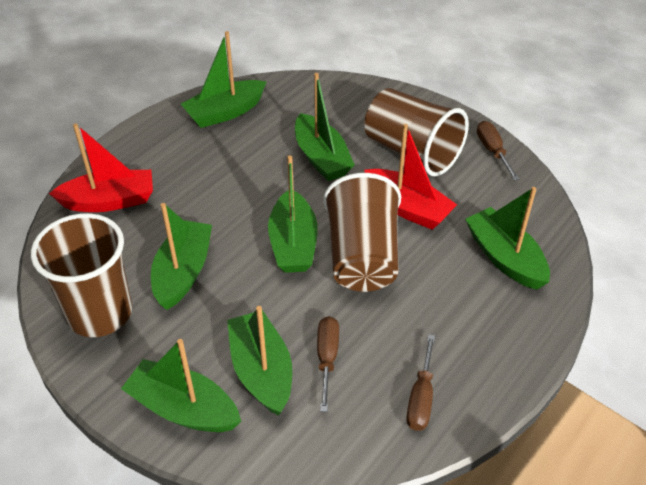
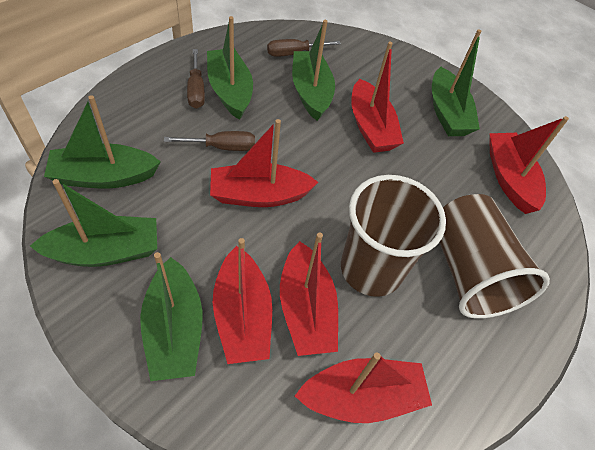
brown cup: [31,213,132,337] [323,173,401,292] [365,88,469,177] = 3 -> [341,175,446,297] [439,194,550,319] = 2
green boat: [121,339,241,432] [151,203,212,310] [181,31,267,128] [227,306,292,416] [268,155,318,273] [295,73,355,181] [465,187,550,290] = 7 -> [30,179,157,267] [44,95,161,189] [140,252,202,381] [207,16,253,120] [292,20,335,121] [432,29,481,136] = 6
red boat: [49,123,153,212] [364,124,457,230] = 2 -> [210,119,318,207] [213,238,272,364] [280,232,338,356] [295,353,432,423] [351,42,404,153] [489,116,569,214] = 6

